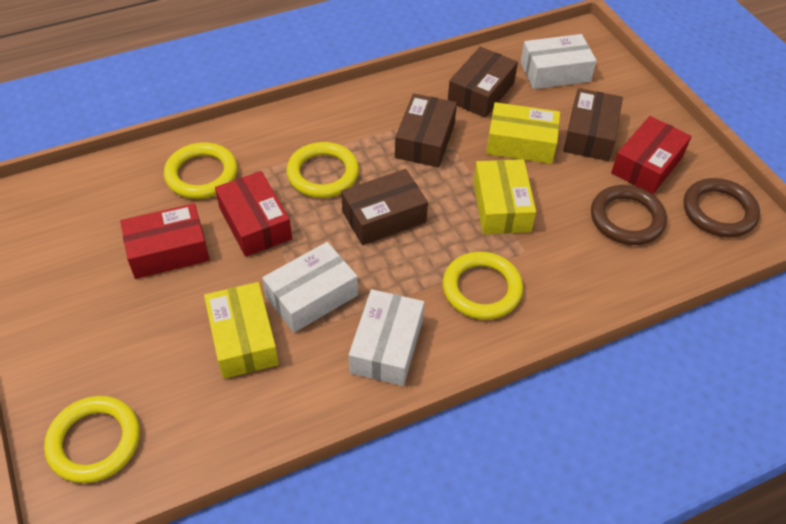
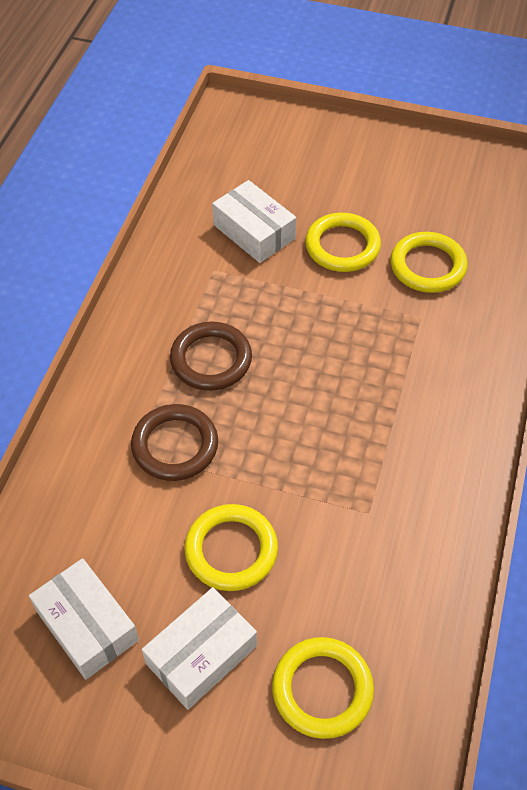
brown box: [341,169,428,245] [395,93,457,167] [448,47,518,118] [563,88,623,161] = 4 -> none = 0
red box: [120,203,210,279] [215,171,292,257] [611,116,692,194] = 3 -> none = 0
yellow box: [204,282,279,379] [473,159,536,234] [486,102,560,164] = 3 -> none = 0

